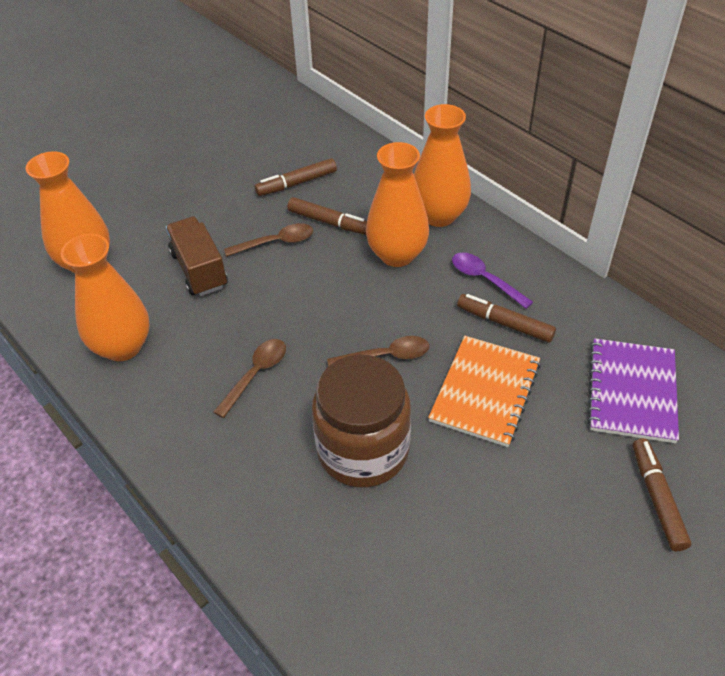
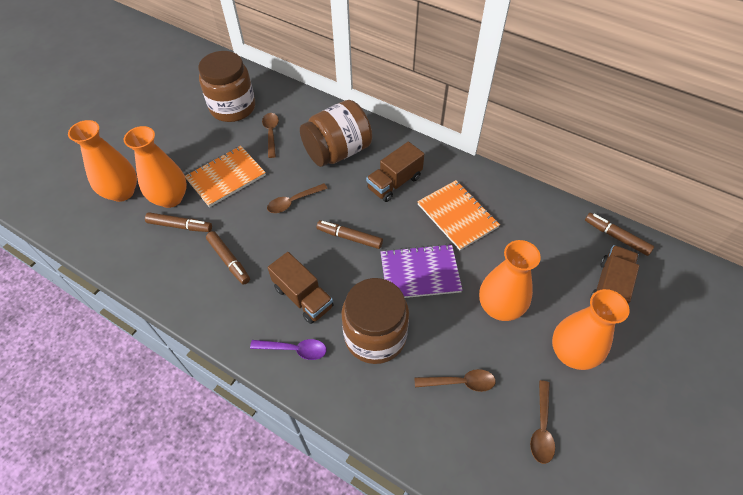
brown jar: [312,355,411,488] = 1 -> [198,51,255,122] [300,100,372,167] [341,278,409,364] = 3
brown spoon: [213,339,286,418] [224,223,313,257] [327,336,429,366] = 3 -> [262,113,279,158] [267,183,328,213] [415,369,496,392] [530,380,555,464] = 4
brown truck: [166,216,228,296] = 1 -> [268,252,334,324] [366,142,424,202] [590,245,639,304] = 3
orange notebook: [428,336,541,447] = 1 -> [185,146,266,207] [417,180,500,250] = 2

